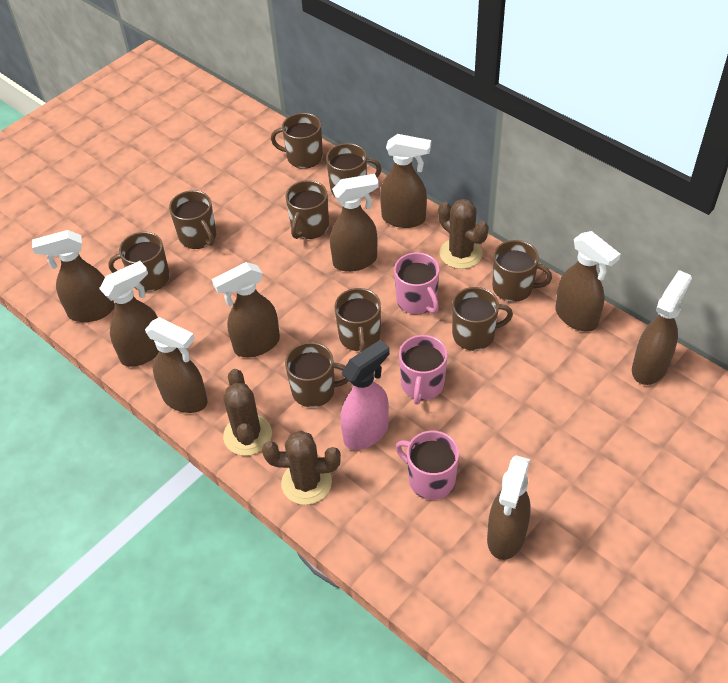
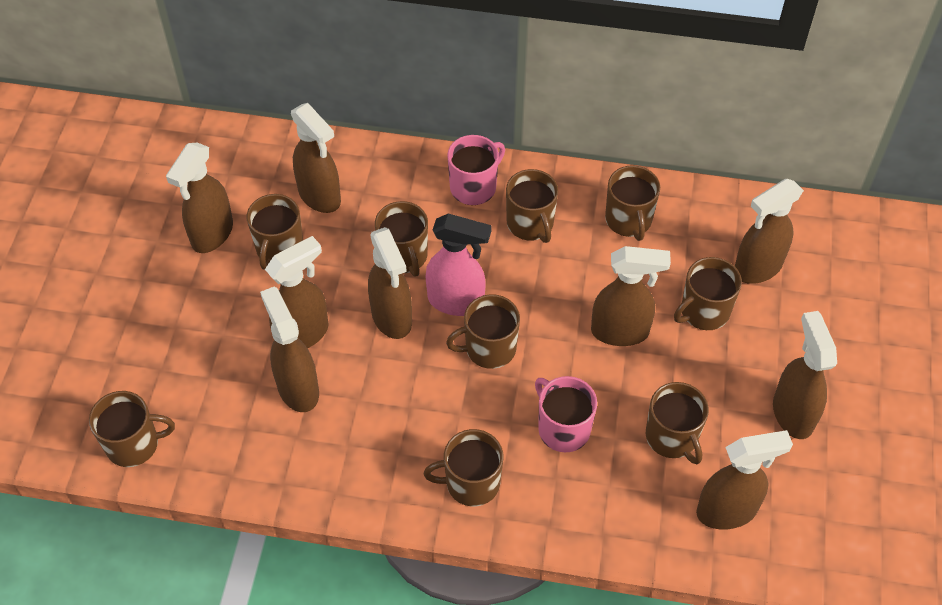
brown cactus: [223,369,272,456] [262,430,341,505] [438,199,489,269] = 3 -> none = 0
pink mug: [394,252,439,315] [396,431,459,500] [399,335,447,405] = 3 -> [447,135,505,205] [535,376,597,452] = 2

